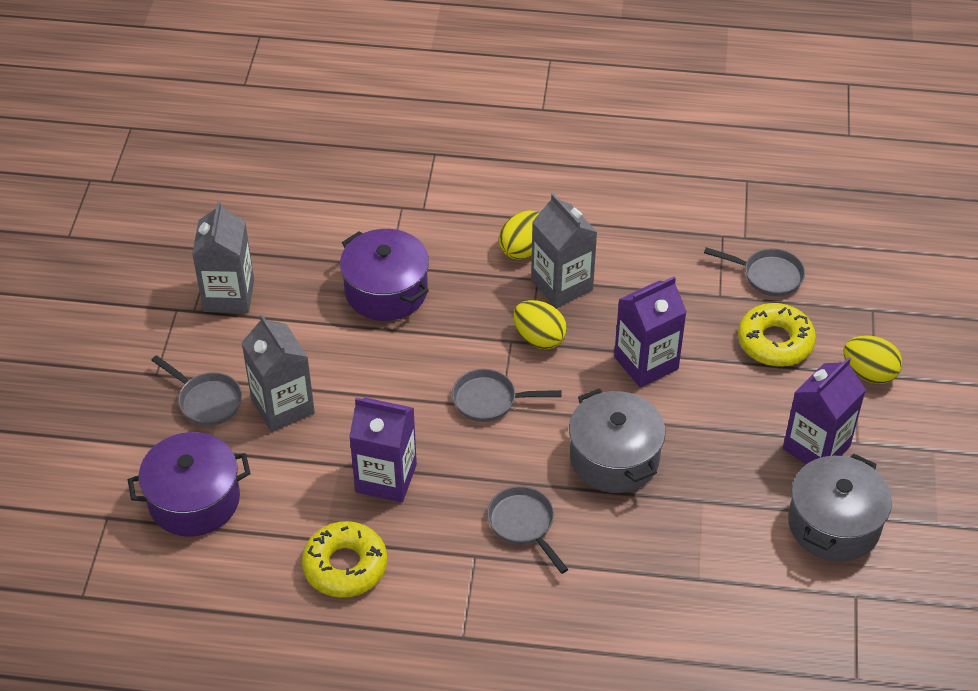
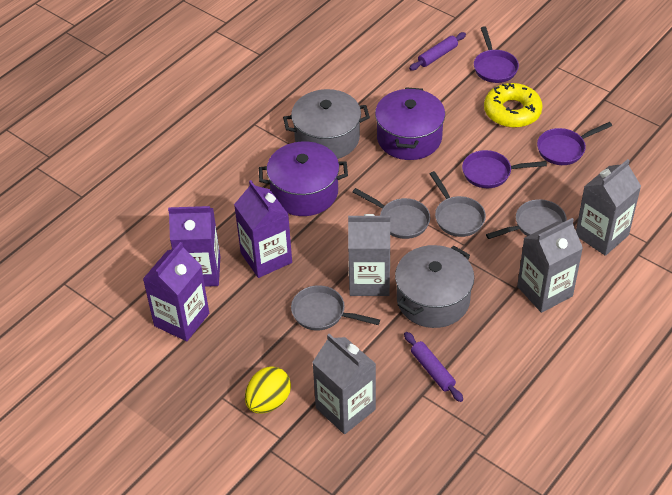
grey carton: [192,201,254,313] [241,314,315,432] [531,193,597,308] = 3 -> [312,334,376,434] [348,214,390,296] [517,218,583,313] [576,159,641,256] = 4
purple pan: none = 0 -> [462,150,547,188] [474,26,519,83] [537,122,612,165] = 3
purple rolling pin: none = 0 -> [404,332,463,402] [409,32,466,71] = 2
yellow donut: [302,521,387,597] [738,303,816,366] = 2 -> [484,83,543,128] = 1
yellow egg: [499,211,539,260] [513,300,567,349] [843,336,902,384] = 3 -> [245,366,291,414] = 1

